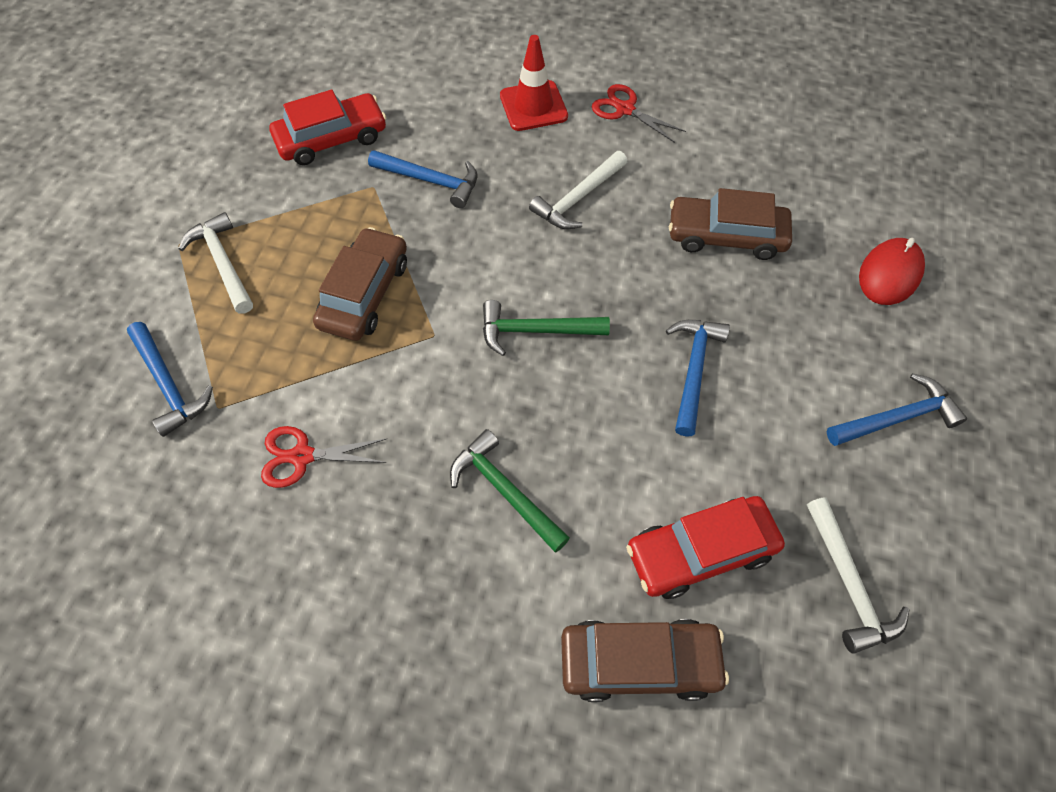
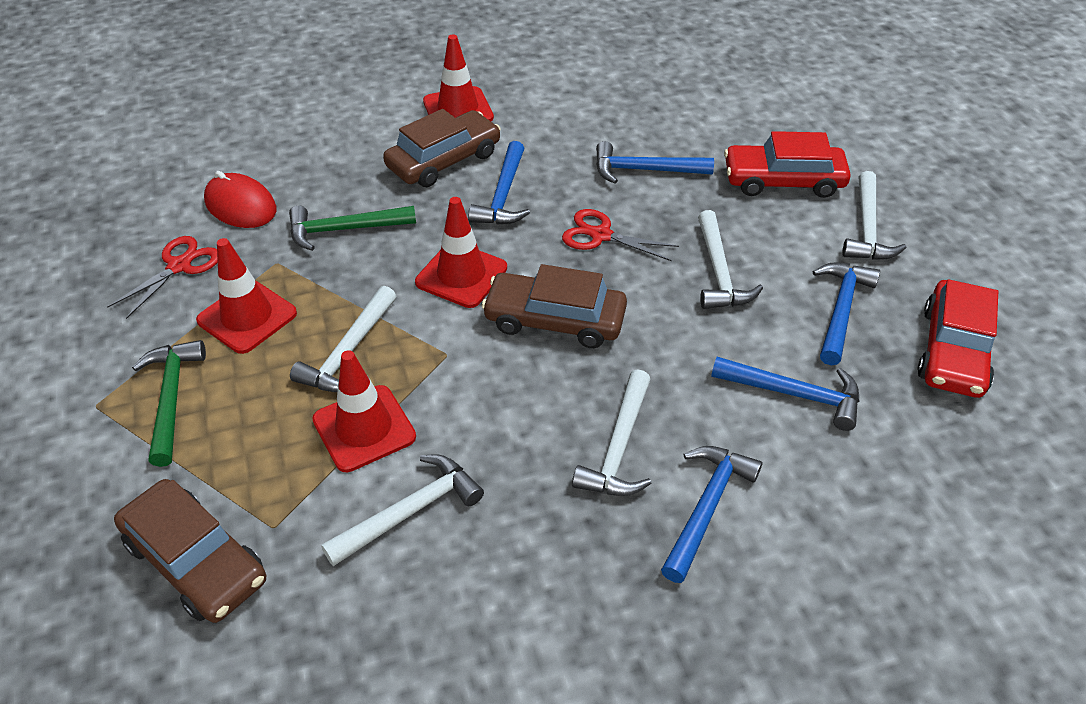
blue hammer: [127,322,213,437] [368,150,477,208] [666,320,730,437] [827,373,967,446] = 4 -> [468,141,530,225] [596,141,714,184] [661,446,762,583] [711,357,860,431] [813,262,880,365] = 5
red traffic cone: [500,35,568,131] = 1 -> [196,238,297,354] [312,350,416,472] [415,197,507,308] [423,34,494,121] = 4
white hammer: [179,212,253,314] [529,151,627,229] [807,498,909,654] = 3 -> [290,286,397,392] [321,455,484,566] [572,369,652,496] [698,210,763,309] [842,171,907,260] = 5

